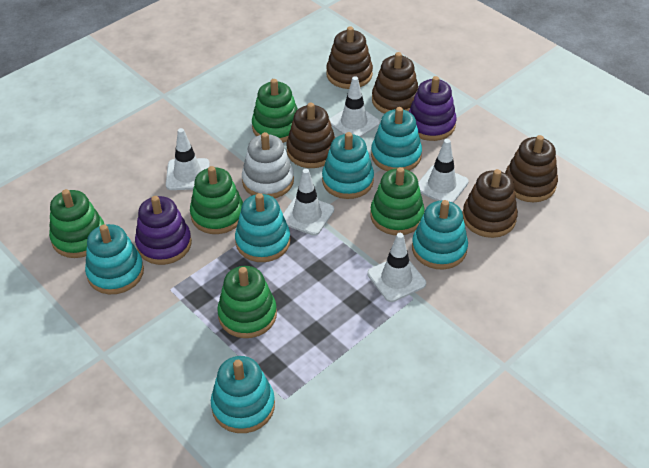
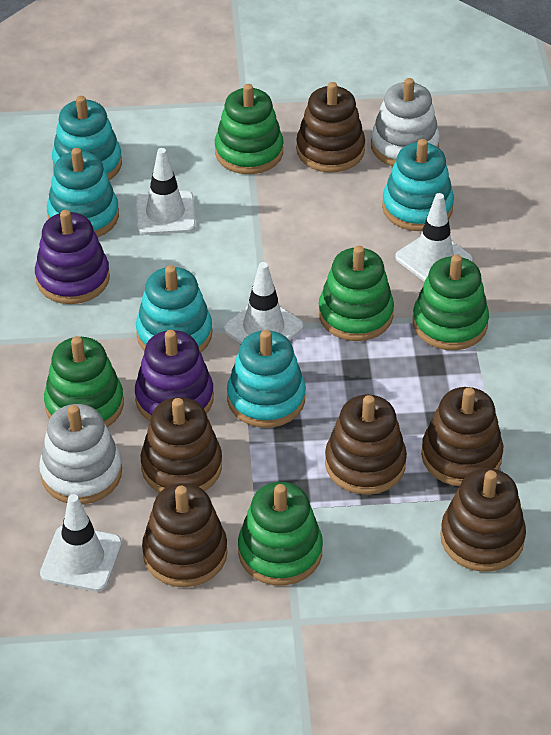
brown stacking toy: [286,103,335,168] [326,26,373,89] [372,52,418,114] [463,169,518,238] [505,135,558,202] = 5 -> [141,397,222,493] [142,483,228,587] [296,82,365,173] [325,394,407,495] [421,387,503,486] [440,468,526,572] = 6
turquoise stacking toy: [85,224,144,294] [211,356,275,433] [235,193,290,262] [322,132,374,199] [371,107,422,171] [412,200,468,269] = 6 -> [47,148,119,237] [52,96,122,180] [136,265,212,352] [227,330,306,428] [382,139,454,231] = 5
white stacking toy: [242,132,294,198] = 1 -> [39,404,122,504] [371,78,440,166] = 2
white traffic cone: [166,128,210,190] [283,169,334,236] [329,76,380,137] [367,233,426,302] [418,139,469,203] = 5 -> [40,494,122,592] [136,148,196,235] [224,262,304,343] [395,193,473,282] = 4

